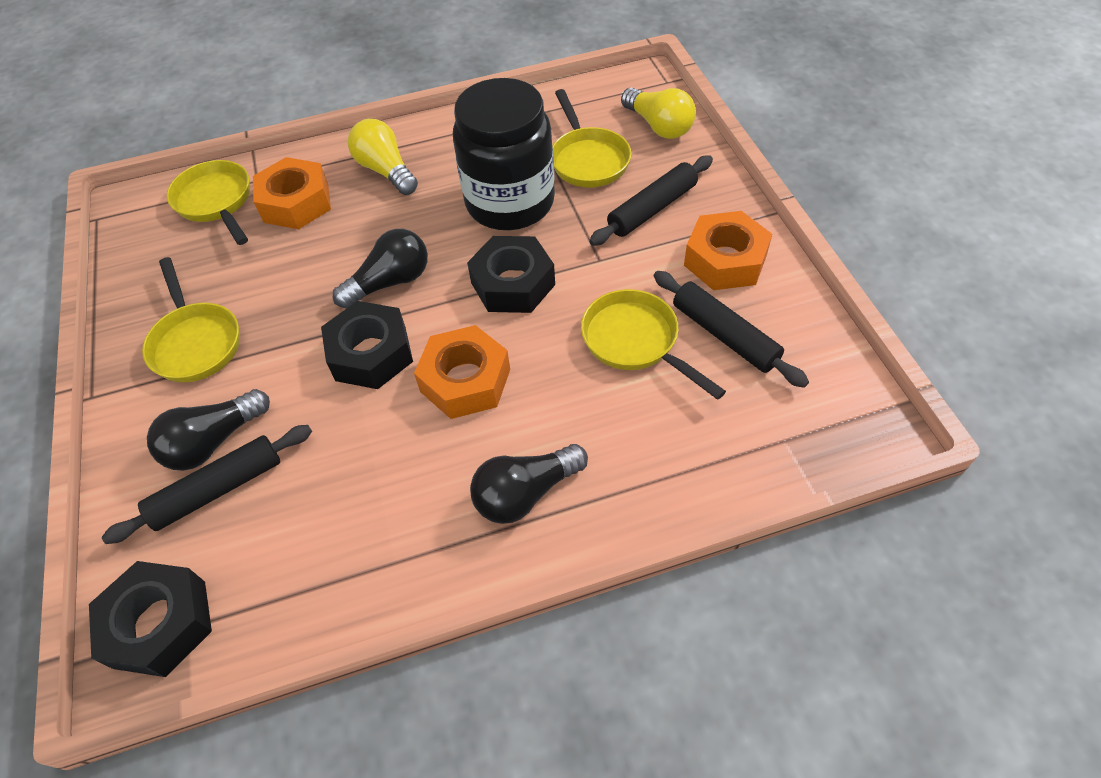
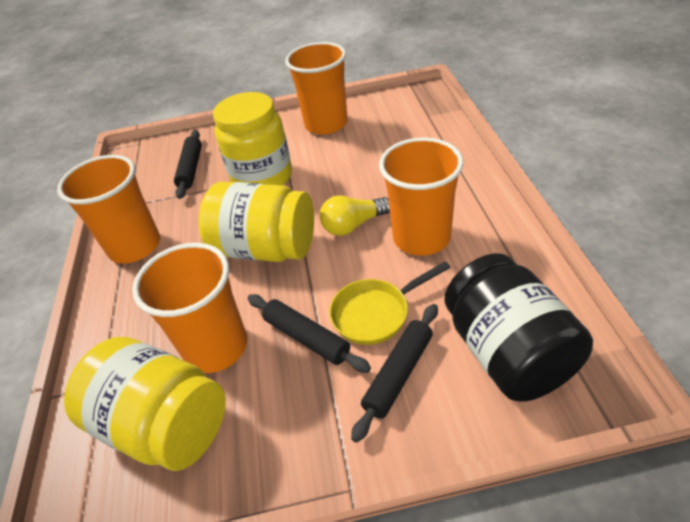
black light bulb: [147,389,270,471] [333,229,428,309] [470,444,588,524] = 3 -> none = 0
black nut: [89,561,212,677] [321,301,413,389] [467,236,555,313] = 3 -> none = 0
orange cup: none = 0 -> [57,155,160,264] [132,243,247,373] [285,42,348,135] [379,137,464,256] = 4
orange nut: [253,157,331,229] [414,325,510,419] [684,211,772,290] = 3 -> none = 0
yellow jar: none = 0 -> [64,337,226,471] [199,182,314,262] [213,92,292,185] = 3
yellow light bulb: [348,119,418,195] [621,87,696,139] = 2 -> [320,195,390,236] = 1
yellow pan: [142,257,240,383] [167,160,250,245] [553,89,632,188] [581,289,726,400] = 4 -> [329,261,451,345] = 1

